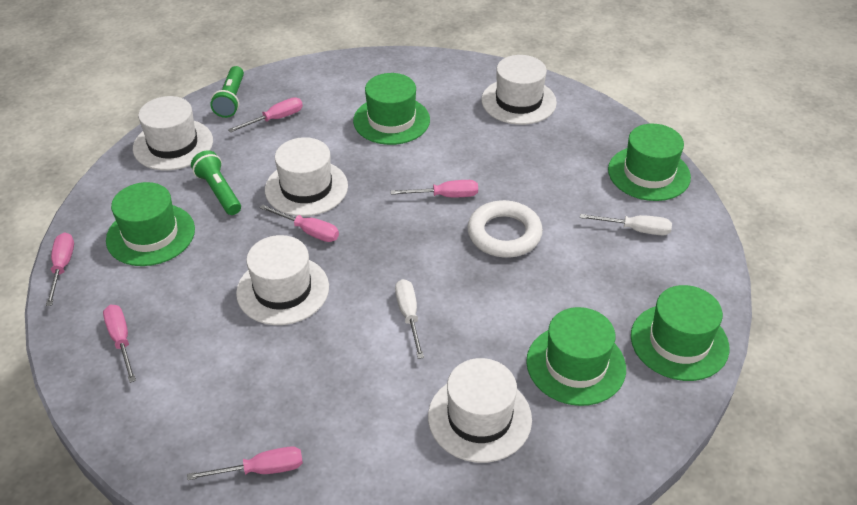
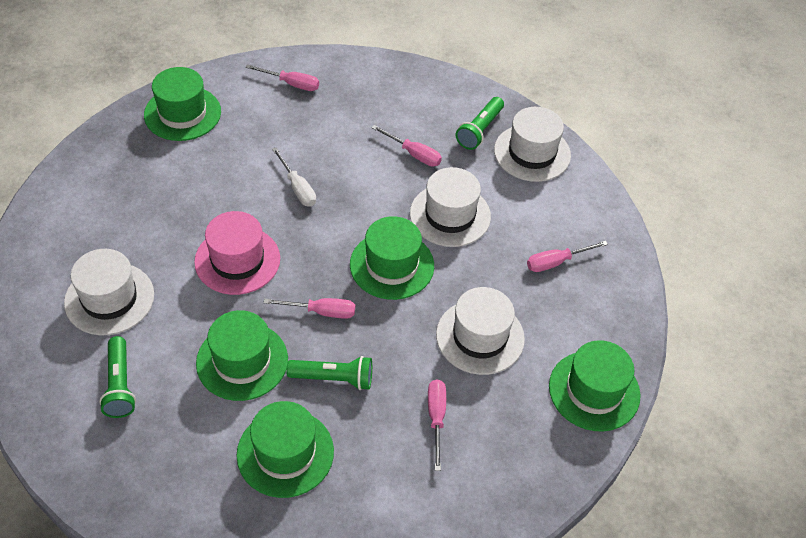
green flashlight: [191,150,241,215] [210,66,244,118] = 2 -> [99,336,136,418] [286,356,372,390] [456,97,504,150] = 3
pink hat: none = 0 -> [194,211,280,295] = 1
pink screwdriver: [46,232,74,306] [103,305,136,383] [187,446,303,480] [228,97,303,132] [259,204,339,242] [391,180,478,197] = 6 -> [246,64,319,91] [263,298,355,319] [372,125,442,166] [428,379,446,471] [527,241,608,272] = 5
white hat: [133,96,213,170] [236,235,329,325] [265,137,348,216] [428,358,532,463] [481,55,557,125] = 5 -> [64,249,154,335] [410,167,491,247] [436,287,525,375] [494,107,571,182] = 4
white ring: [467,200,543,258] = 1 -> none = 0
white screwdriver: [395,279,424,359] [580,214,672,235] = 2 -> [272,147,316,207] = 1

